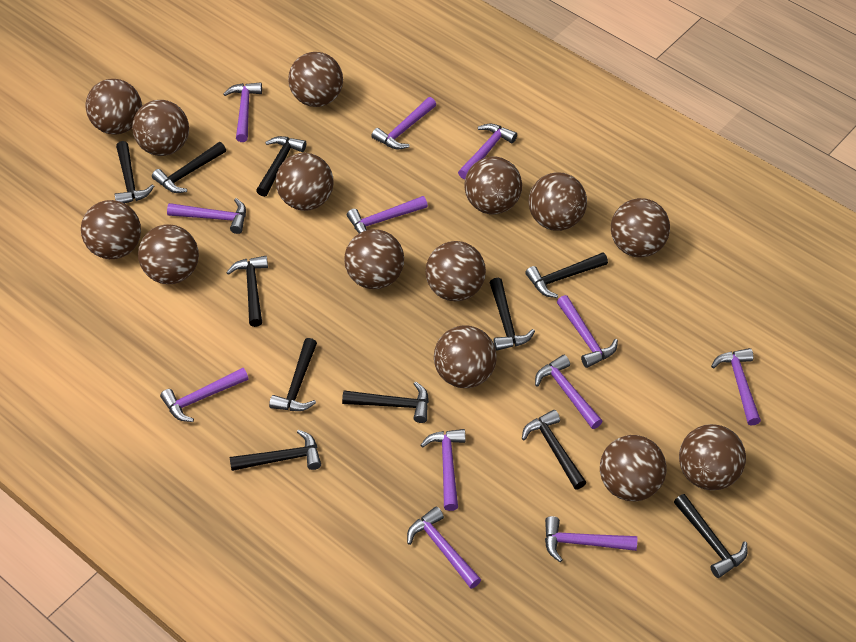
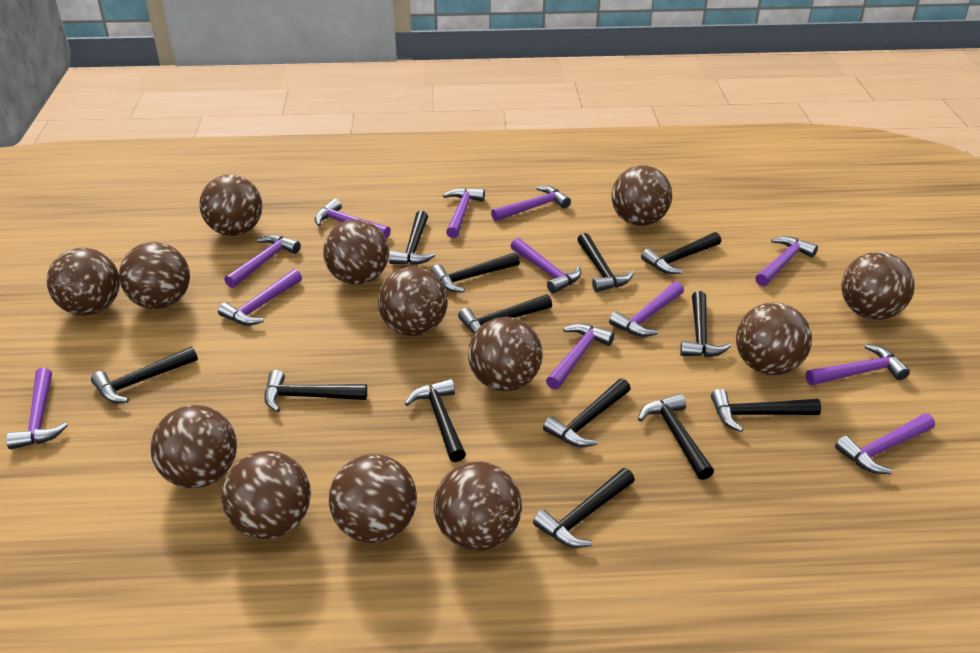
black hammer: [114,141,154,203] [152,142,226,193] [226,256,268,327] [230,430,321,471] [256,136,306,197] [269,338,317,411] [342,382,429,423] [490,278,535,351] [522,410,587,490] [525,252,608,298] [674,494,748,578] = 11 -> [91,346,198,403] [264,370,367,412] [389,211,435,265] [405,379,466,462] [431,252,520,292] [458,294,552,333] [533,468,635,548] [543,378,631,447] [577,233,634,292] [638,394,714,480] [641,232,721,274] [680,291,731,357] [711,389,821,432] = 13
brown ball: [81,200,141,259] [86,79,142,135] [132,100,189,156] [138,224,199,284] [276,153,334,211] [288,52,343,107] [344,229,404,289] [425,241,486,301] [434,325,497,388] [464,157,522,214] [529,172,587,231] [600,435,666,501] [611,198,670,257] [679,424,746,490] = 14 -> [47,248,120,315] [119,242,190,309] [151,405,237,488] [199,175,262,236] [221,451,311,539] [323,219,389,285] [329,454,417,543] [378,267,448,336] [434,462,522,551] [468,317,543,391] [612,165,672,226] [736,302,812,375] [841,252,915,320] = 13

